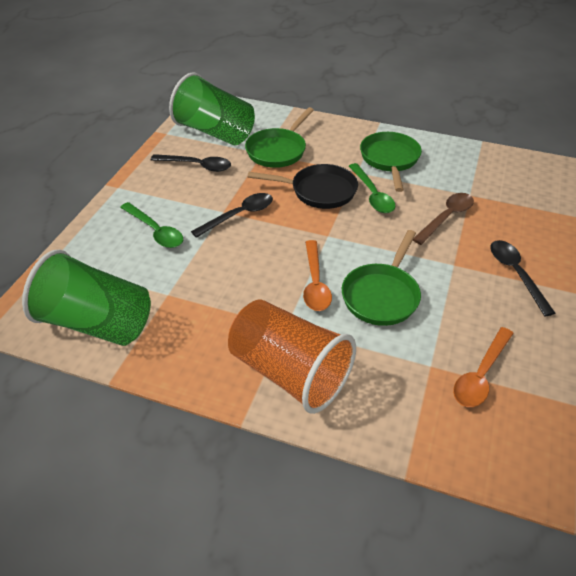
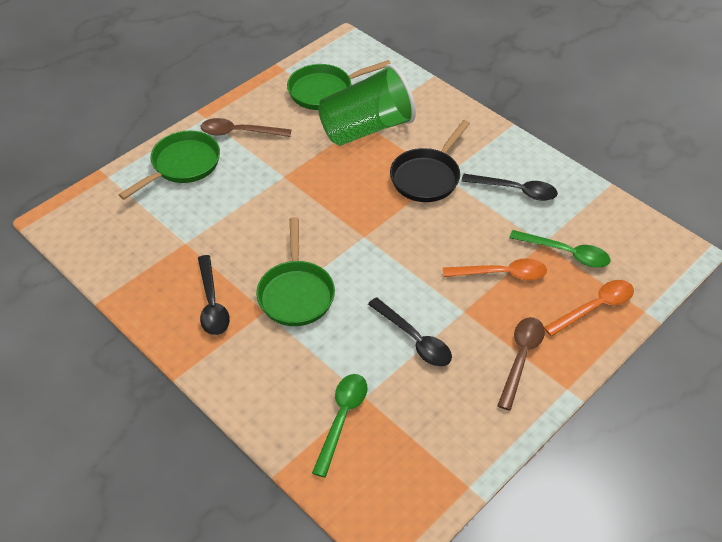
brown spoon: [413,193,474,245] = 1 -> [201,118,291,137] [497,317,545,411] = 2
green cup: [22,250,151,346] [169,72,255,146] = 2 -> [318,64,416,146] = 1
orange cup: [228,300,356,414] = 1 -> none = 0

